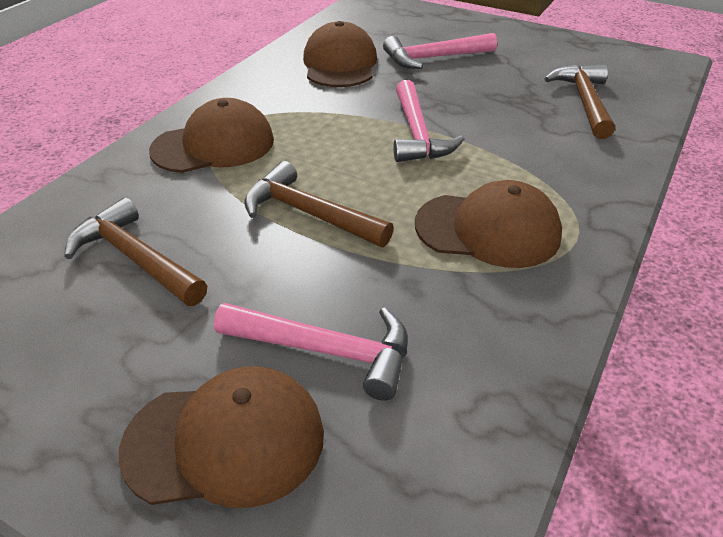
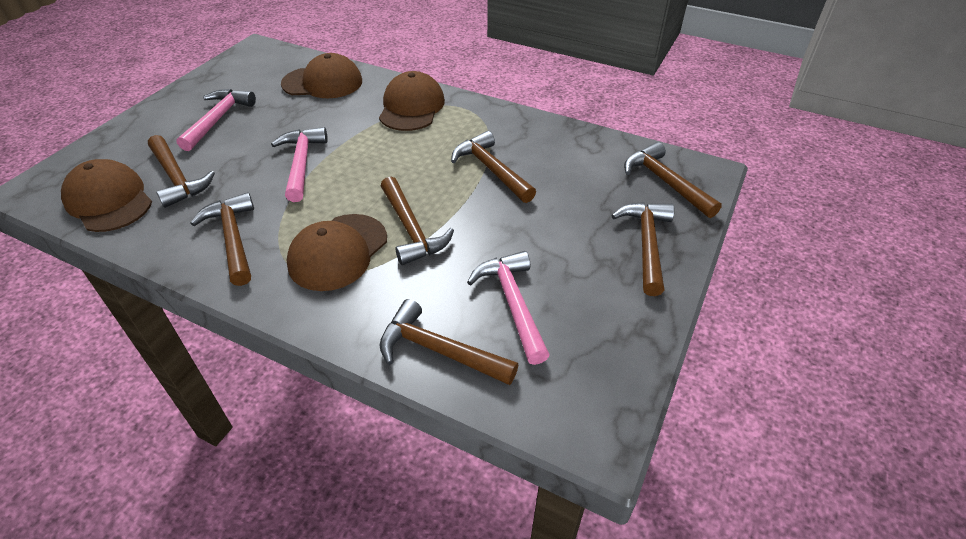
brown hammer: [64,198,207,306] [244,161,394,247] [544,64,615,139] = 3 -> [148,135,215,208] [190,192,254,286] [380,299,518,385] [381,176,454,265] [451,131,536,203] [612,202,674,296] [624,142,722,218] = 7

